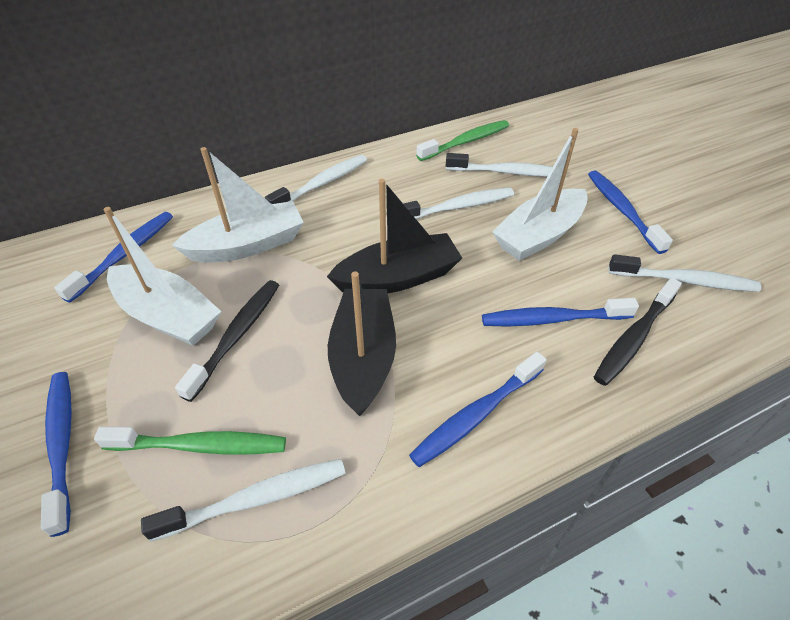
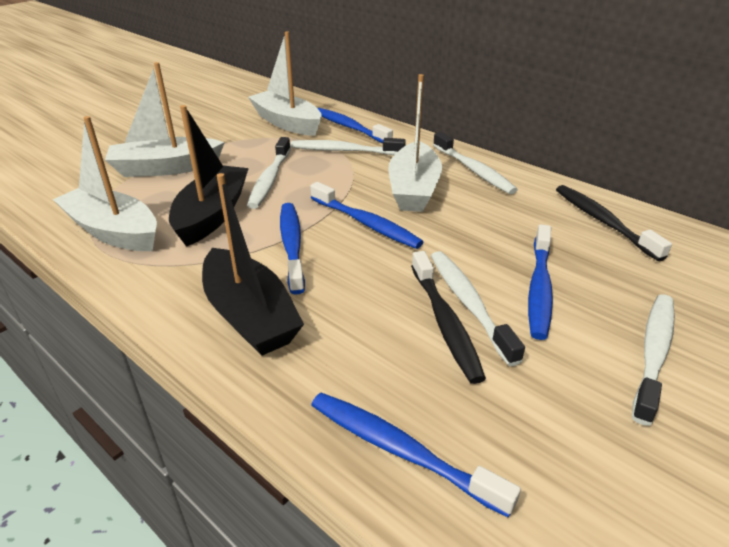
green toothbrush: [94,427,286,454] [416,120,509,161] = 2 -> none = 0
white boat: [104,207,221,346] [171,147,304,263] [492,128,588,261] = 3 -> [53,116,157,251] [105,62,225,177] [248,31,322,136] [388,74,442,212] = 4

